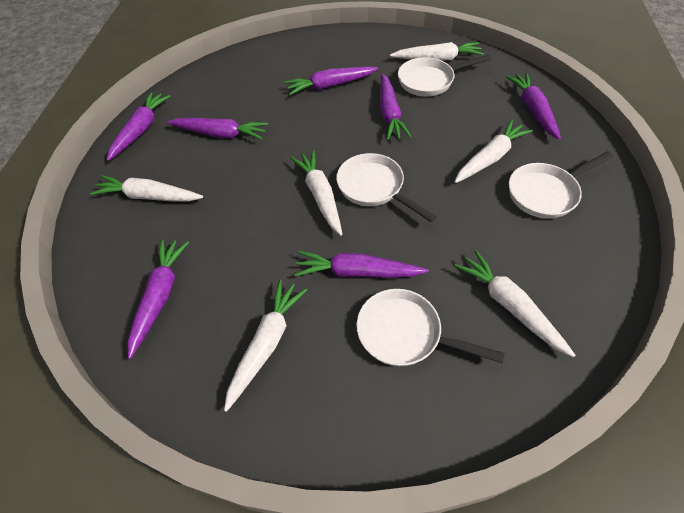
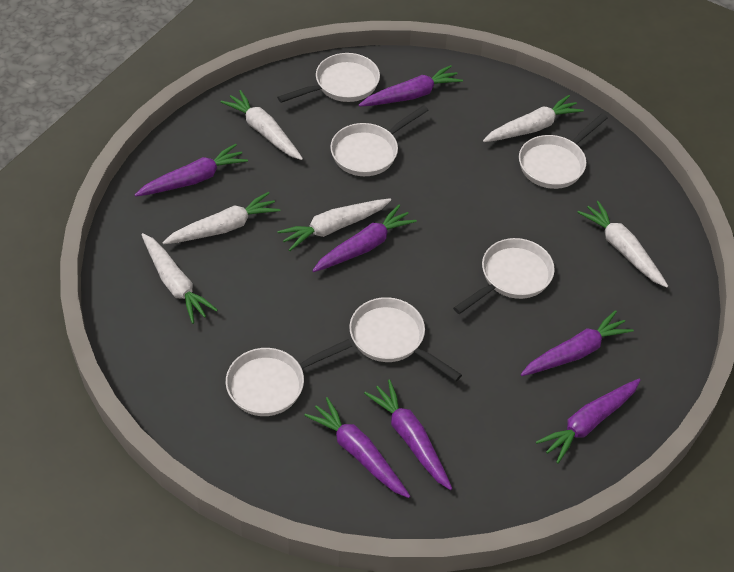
white pan: [336,153,437,222] [356,289,505,366] [398,55,491,97] [509,151,613,219] = 4 -> [226,339,352,416] [277,53,380,103] [330,105,429,176] [349,297,462,381] [453,238,555,314] [519,113,608,189] = 6

